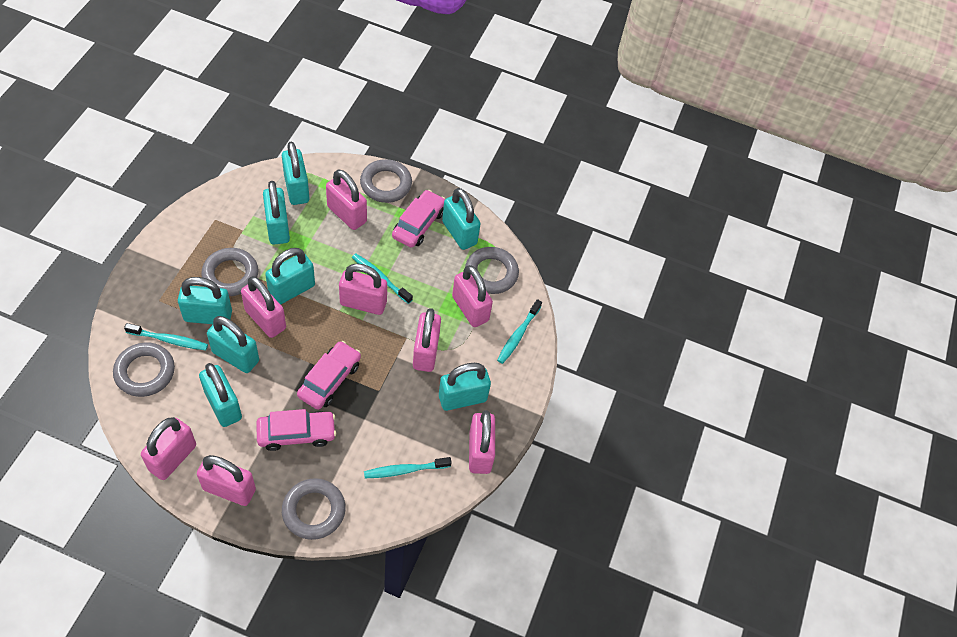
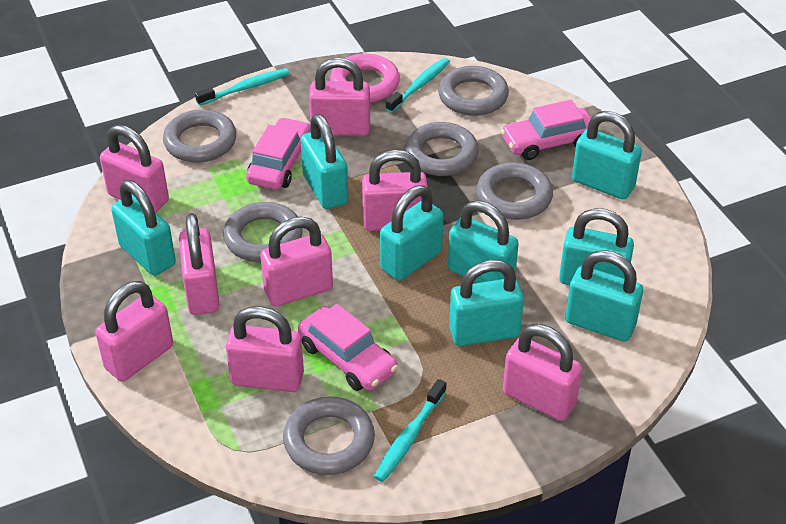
grey ring: [113,342,175,397] [201,248,258,296] [282,478,346,540] [360,159,412,203] [465,247,519,294] = 5 -> [163,109,237,163] [223,202,303,262] [283,397,375,475] [405,122,479,176] [438,66,509,116] [476,162,553,220] = 6
pink ring: none = 0 -> [330,54,400,102] = 1
turquoise toothbrush: [124,323,208,350] [352,254,413,304] [364,457,452,478] [497,299,542,364] = 4 -> [195,68,290,106] [374,379,446,482] [385,58,450,113] = 3

